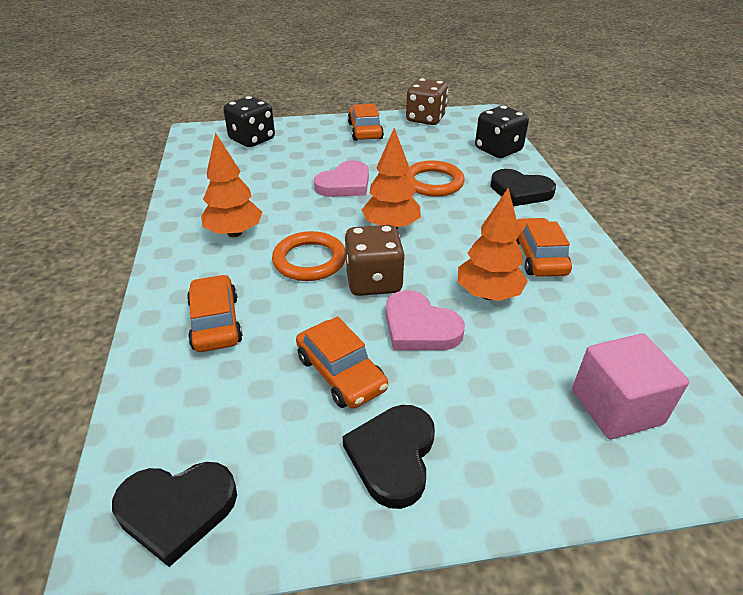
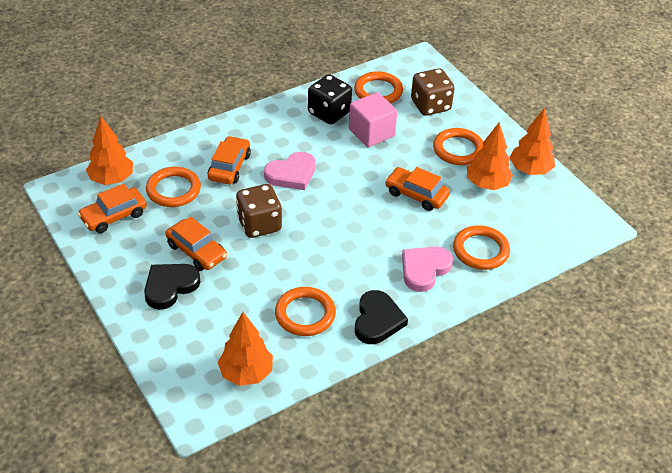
black dice: [223,96,275,147] [475,106,529,158] = 2 -> [308,75,352,124] = 1
black heart: [112,462,237,567] [343,405,435,509] [490,169,556,206] = 3 -> [144,264,200,310] [355,290,408,344] = 2
orange ring: [272,231,346,281] [406,160,465,197] = 2 -> [146,167,201,207] [275,287,336,336] [354,71,403,104] [433,128,483,165] [453,225,510,270] = 5
orange tree: [201,132,262,237] [362,128,420,229] [458,188,528,301] = 3 -> [86,116,133,185] [217,312,273,386] [467,122,513,190] [510,108,555,175] = 4

